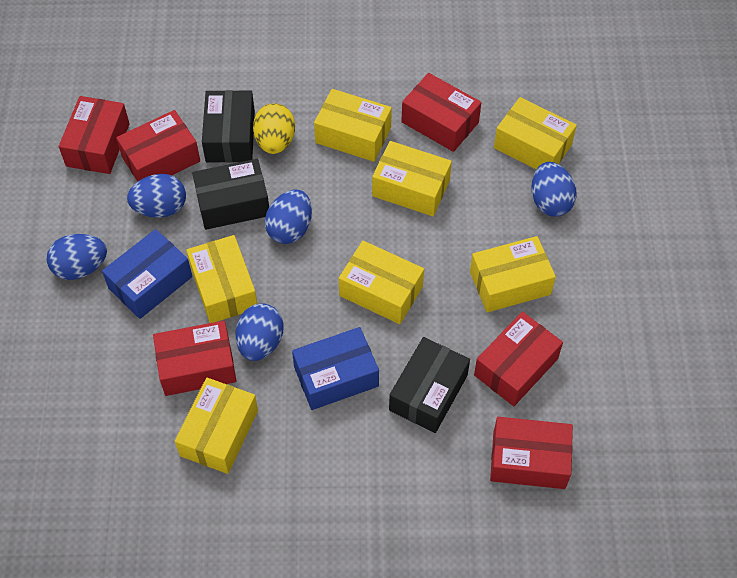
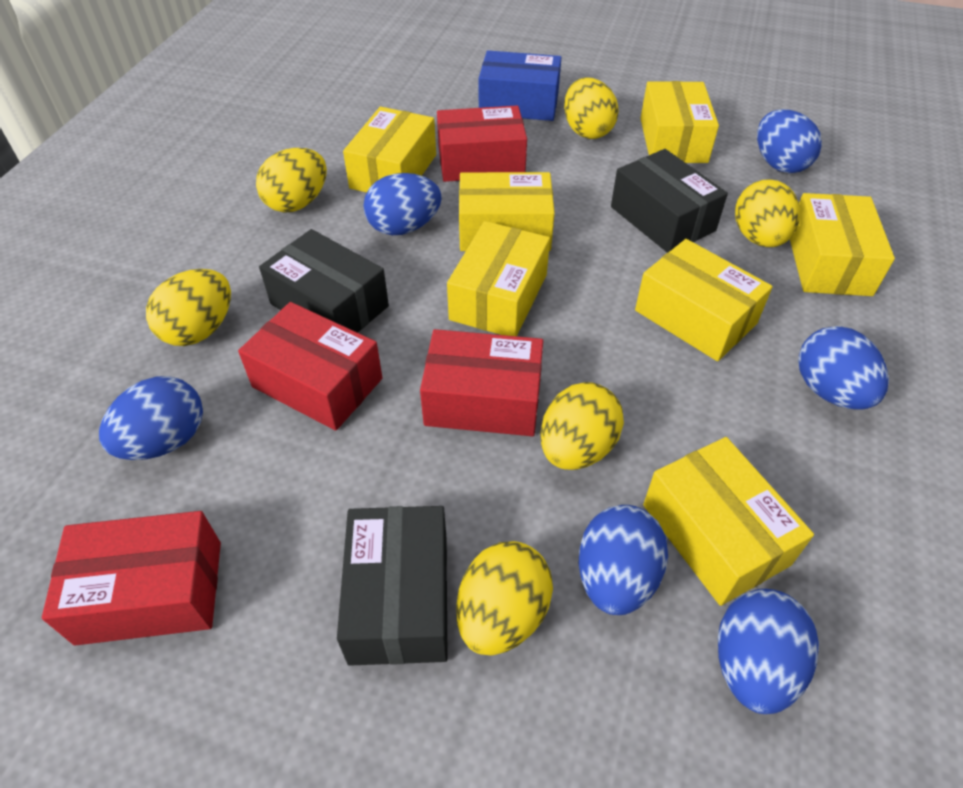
blue box: [102,229,192,319] [292,327,379,410] = 2 -> [479,50,562,121] = 1
blue egg: [47,234,107,280] [127,174,186,218] [236,303,284,361] [265,189,312,244] [531,162,577,217] = 5 -> [99,376,203,460] [363,173,442,235] [579,505,668,615] [718,589,819,714] [757,109,822,173] [798,326,889,409] = 6
red box: [59,96,130,174] [116,110,200,182] [153,321,237,396] [401,73,481,152] [474,312,563,406] [490,417,573,489] = 6 -> [42,511,221,646] [238,302,383,431] [420,329,543,436] [437,105,527,182] = 4
yellow egg: [253,103,295,154] = 1 -> [146,269,231,346] [256,148,327,213] [456,541,553,656] [540,382,624,470] [564,78,619,139] [735,179,800,247] = 6

